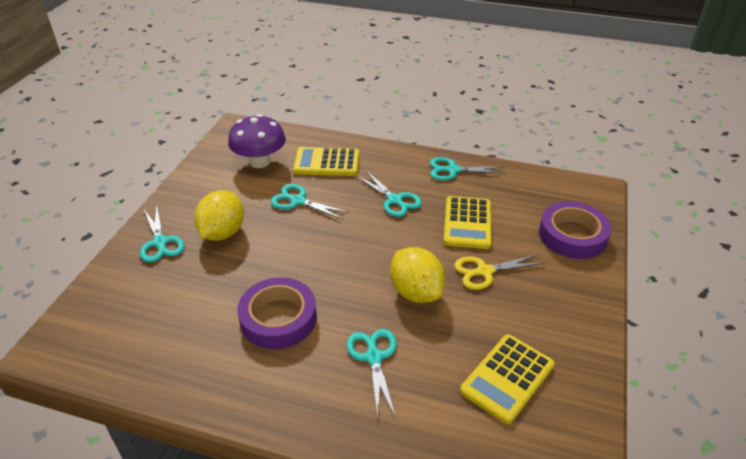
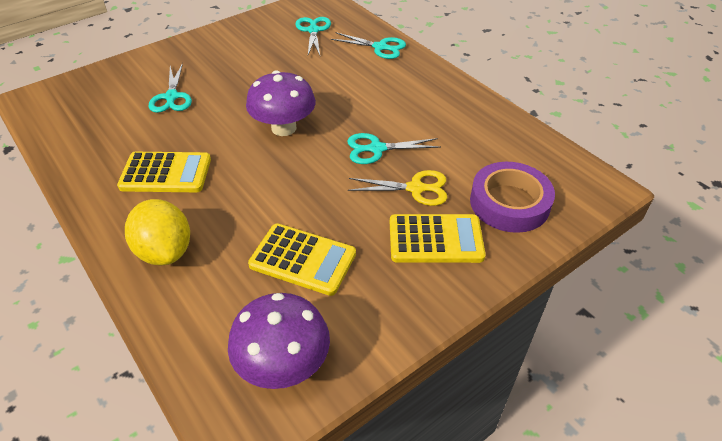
purple mushroom: [228,114,286,168] = 1 -> [228,293,330,389] [246,70,316,136] = 2
purple tape: [237,277,317,349] [539,202,611,259] = 2 -> [470,162,555,233] = 1
turquoise scissors: [140,206,185,262] [270,184,350,219] [346,329,397,418] [356,171,422,217] [430,157,506,181] = 5 -> [149,63,192,113] [295,17,331,55] [331,32,406,59] [347,133,440,164] = 4
yellow lemon: [194,190,244,241] [390,247,445,303] = 2 -> [125,199,190,265] = 1

